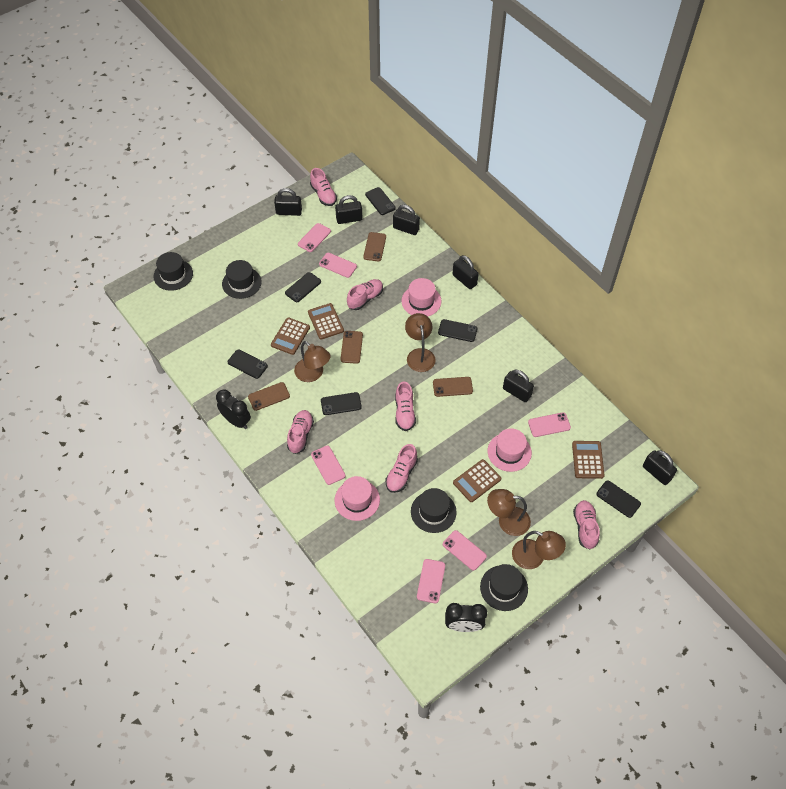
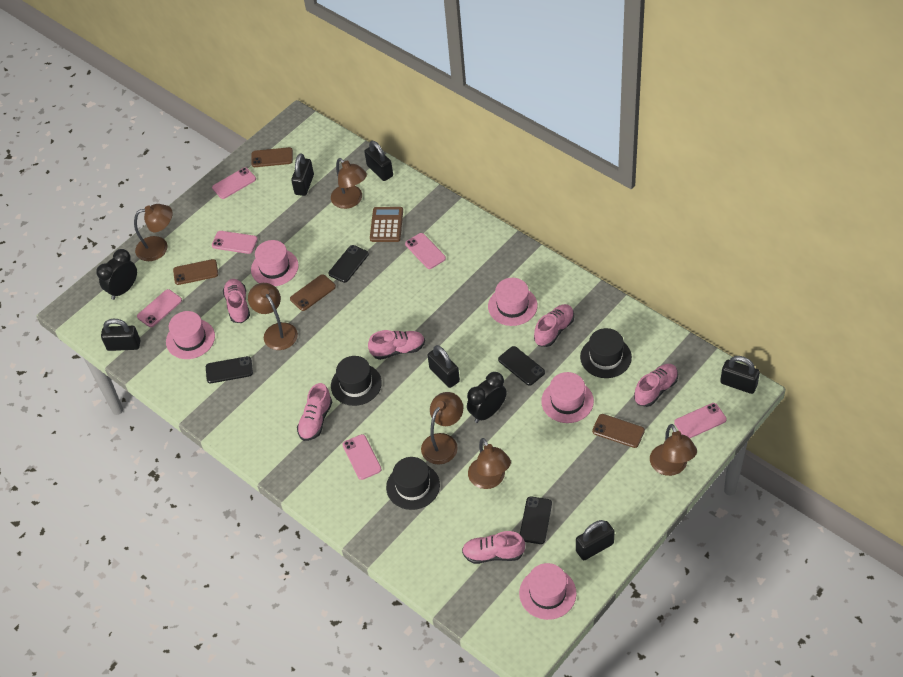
black hat: [154,252,193,291] [222,260,262,299] [411,488,457,533] [480,564,528,611] = 4 -> [331,356,382,406] [386,457,440,510] [580,328,632,378] = 3
black phone: [227,349,268,379] [285,272,321,302] [321,392,362,415] [365,187,396,215] [438,319,478,342] [596,480,641,518] = 6 -> [206,356,253,383] [328,245,369,283] [498,346,545,386] [520,497,552,544] = 4
brown calculator: [271,317,310,355] [308,303,344,340] [453,459,501,502] [572,441,604,479] = 4 -> [370,207,403,242] = 1
brown lamp: [294,341,331,382] [405,313,436,372] [487,489,531,536] [512,531,566,569] = 4 -> [134,204,173,261] [248,283,298,350] [331,158,367,209] [421,392,463,465] [468,438,511,489] [650,424,697,476] = 6
pink hat: [335,476,380,521] [401,278,442,316] [488,428,532,472] = 3 -> [166,311,215,359] [251,240,299,286] [488,278,538,326] [519,563,576,620] [541,372,594,423] = 5

